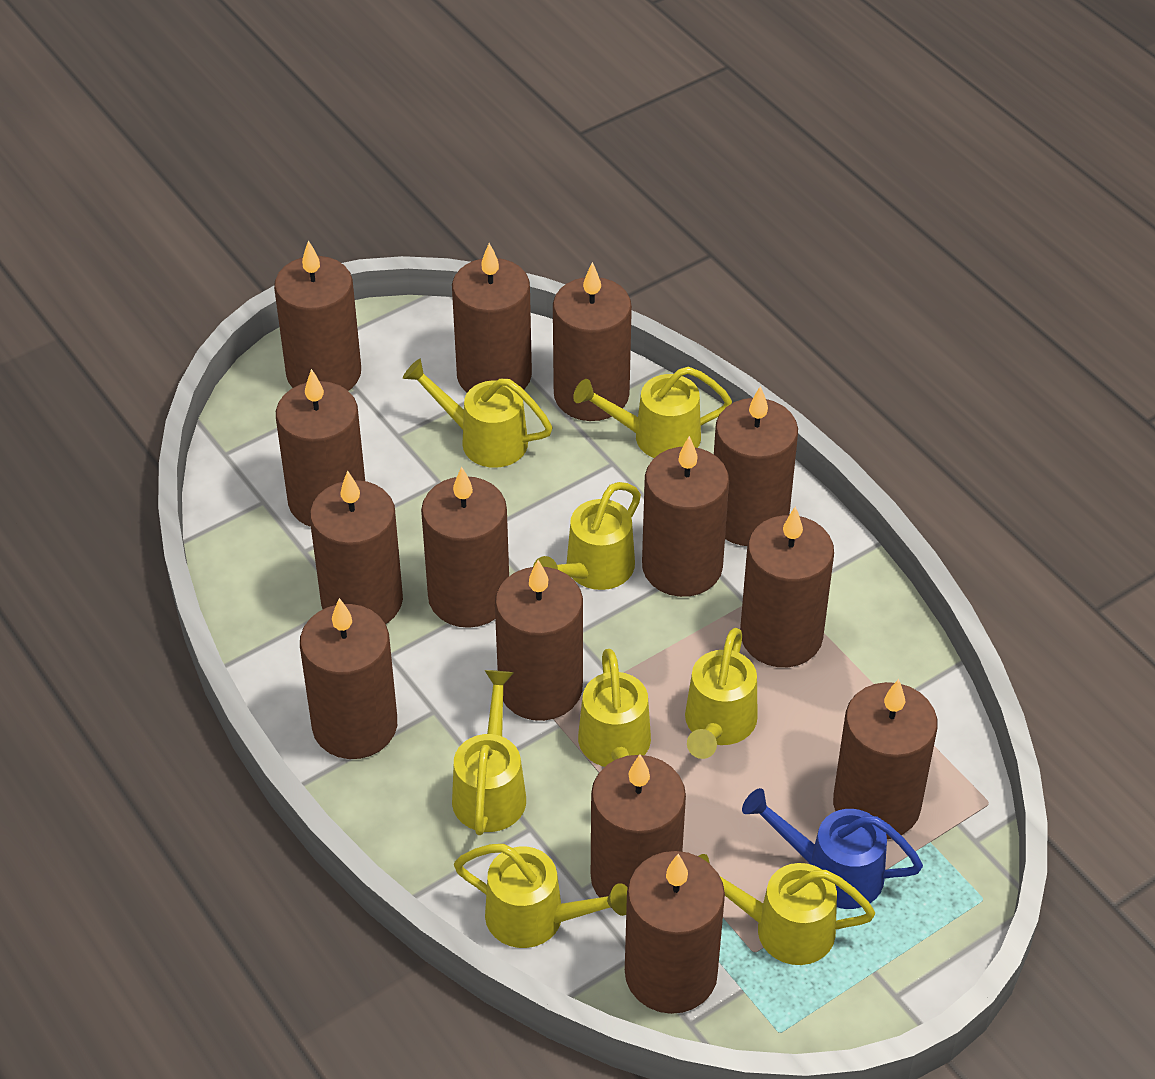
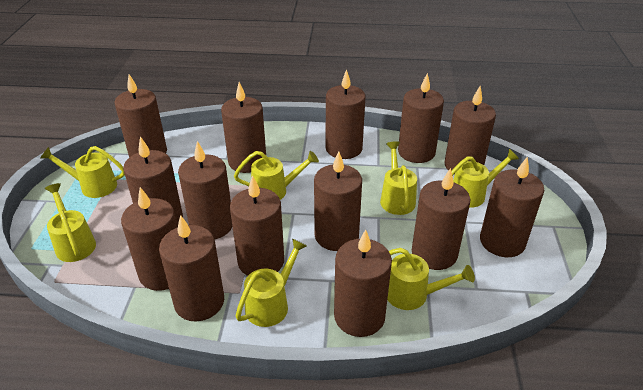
blue watering can: [742,788,923,909] = 1 -> none = 0
yellow watering can: [403,359,553,468] [452,670,526,835] [454,844,628,948] [533,482,641,590] [573,367,732,458] [578,649,651,767] [685,628,758,759] [699,854,875,965] = 8 -> [40,146,125,198] [45,183,96,262] [234,151,319,200] [236,238,307,327] [380,141,417,215] [387,248,475,310] [451,149,519,208] = 7

